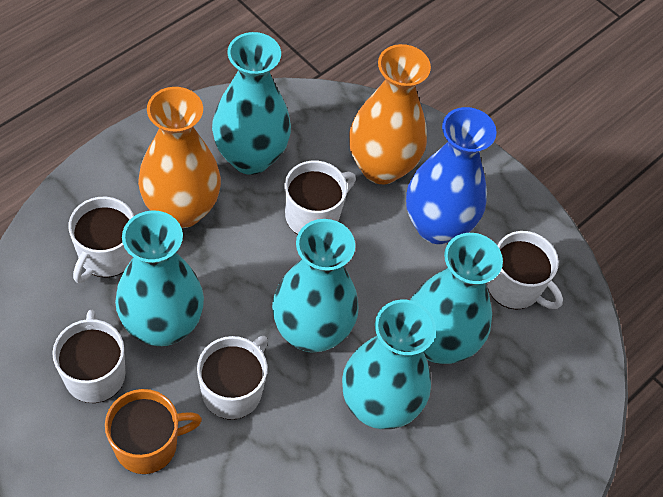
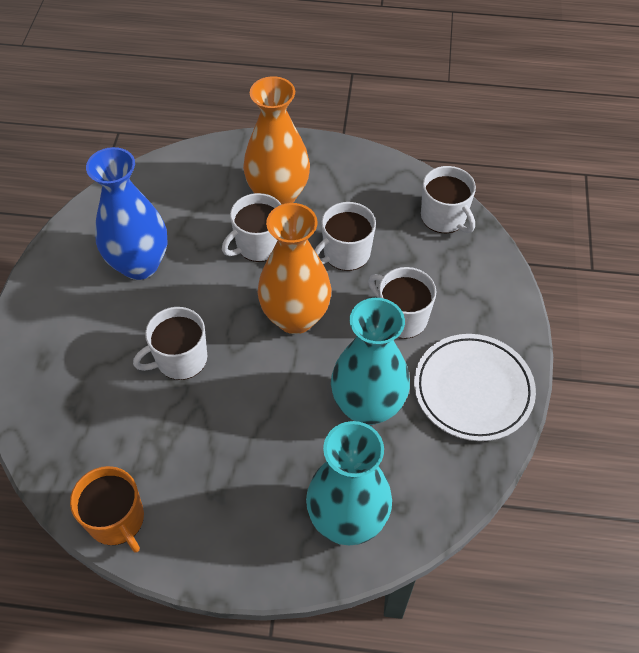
turquoise vase: [115,210,204,347] [212,32,291,175] [272,219,359,352] [342,300,436,429] [410,233,503,364] = 5 -> [306,421,392,545] [331,298,410,425] = 2
white plate: none = 0 -> [414,334,536,441] = 1

